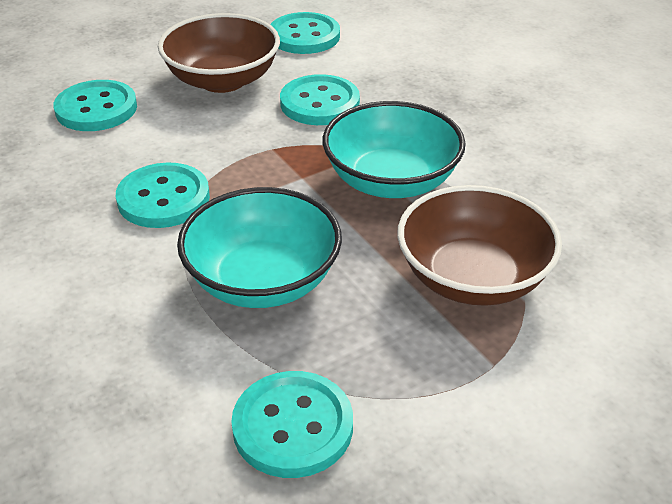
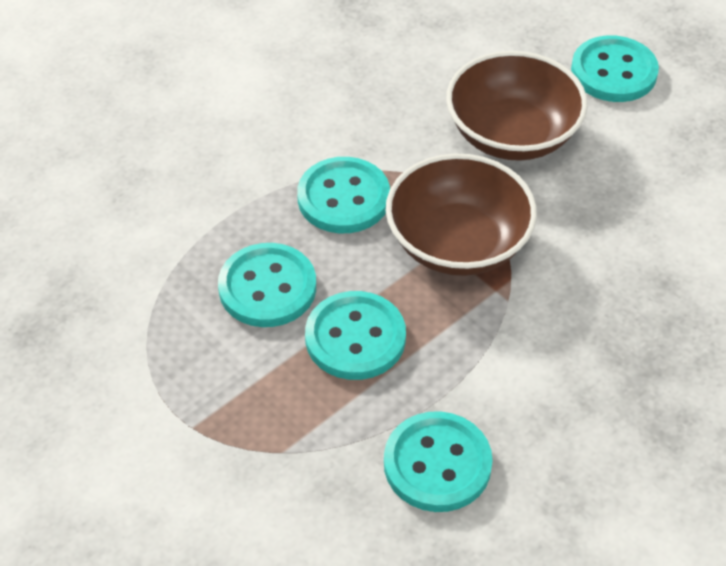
turquoise bowl: [177,187,342,308] [323,101,466,198] = 2 -> none = 0

